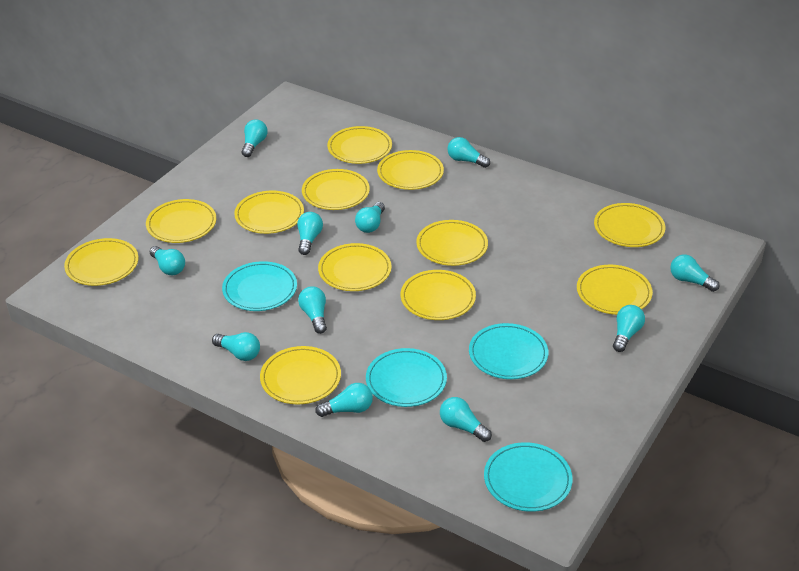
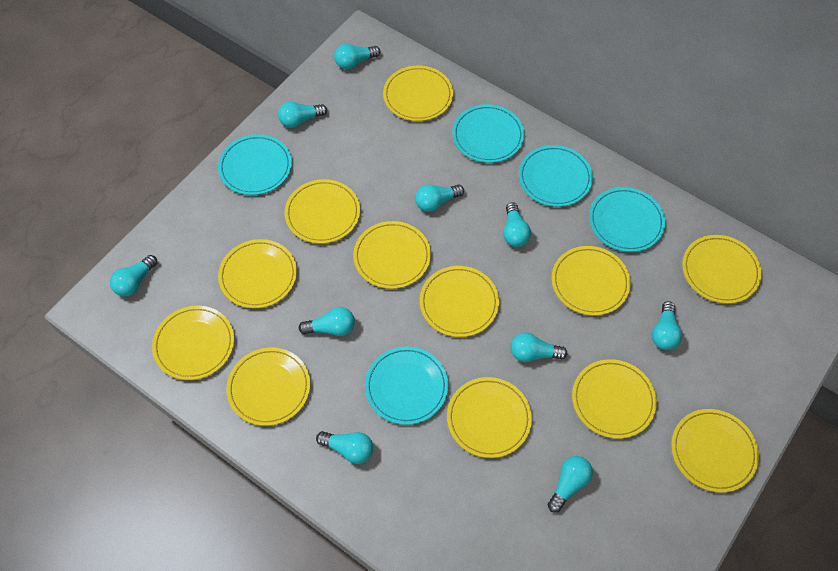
turquoise light bulb: [150,246,185,275] [212,332,260,361] [242,119,268,157] [297,212,323,255] [298,287,327,334] [315,383,373,417] [355,202,385,233] [440,397,492,442] [447,137,490,168] [613,305,645,352] [670,254,720,292] = 11 -> [110,255,158,297] [278,102,327,128] [299,307,355,336] [316,431,373,464] [334,44,380,69] [415,184,464,212] [503,202,531,247] [511,332,567,362] [548,456,593,513] [652,301,682,350] = 10
turquoise plate: [222,261,297,311] [366,348,447,407] [469,323,548,379] [484,442,573,512] = 4 -> [218,134,292,195] [365,346,448,425] [452,104,524,163] [519,145,593,207] [589,187,665,252] = 5

